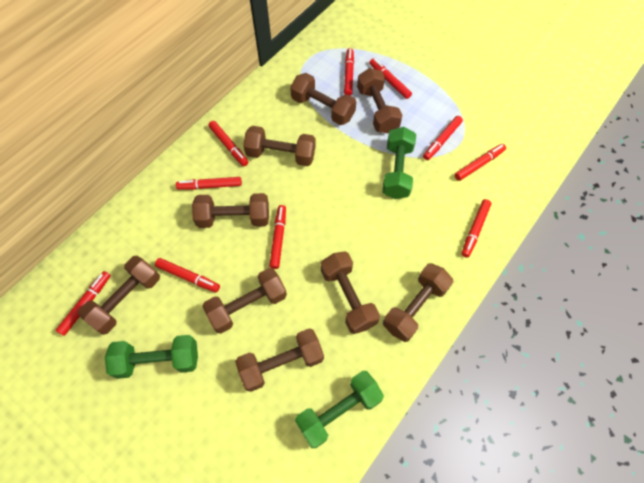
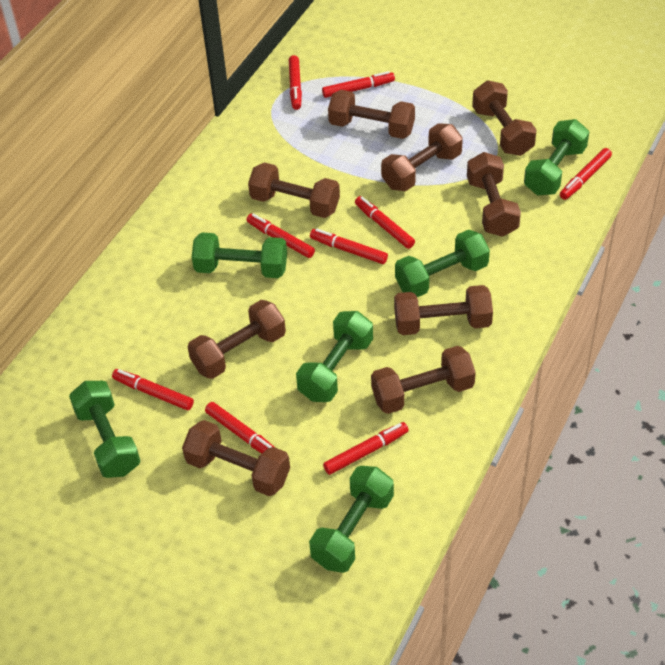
green dumbbell: [105,335,198,379] [295,371,384,448] [382,127,416,199] = 3 -> [69,381,140,478] [192,232,287,278] [296,311,373,402] [309,466,394,573] [395,230,490,297] [524,119,589,196] = 6
red marker: [55,271,111,336] [155,258,220,292] [176,177,242,190] [208,121,248,166] [269,205,286,269] [344,48,354,96] [369,58,412,99] [423,116,463,160] [455,144,506,181] [461,199,492,258] = 10 -> [112,369,194,410] [205,402,274,453] [247,214,315,258] [289,55,302,110] [310,229,388,264] [322,71,395,98] [323,422,409,475] [355,196,415,249] [560,148,612,200] = 9

